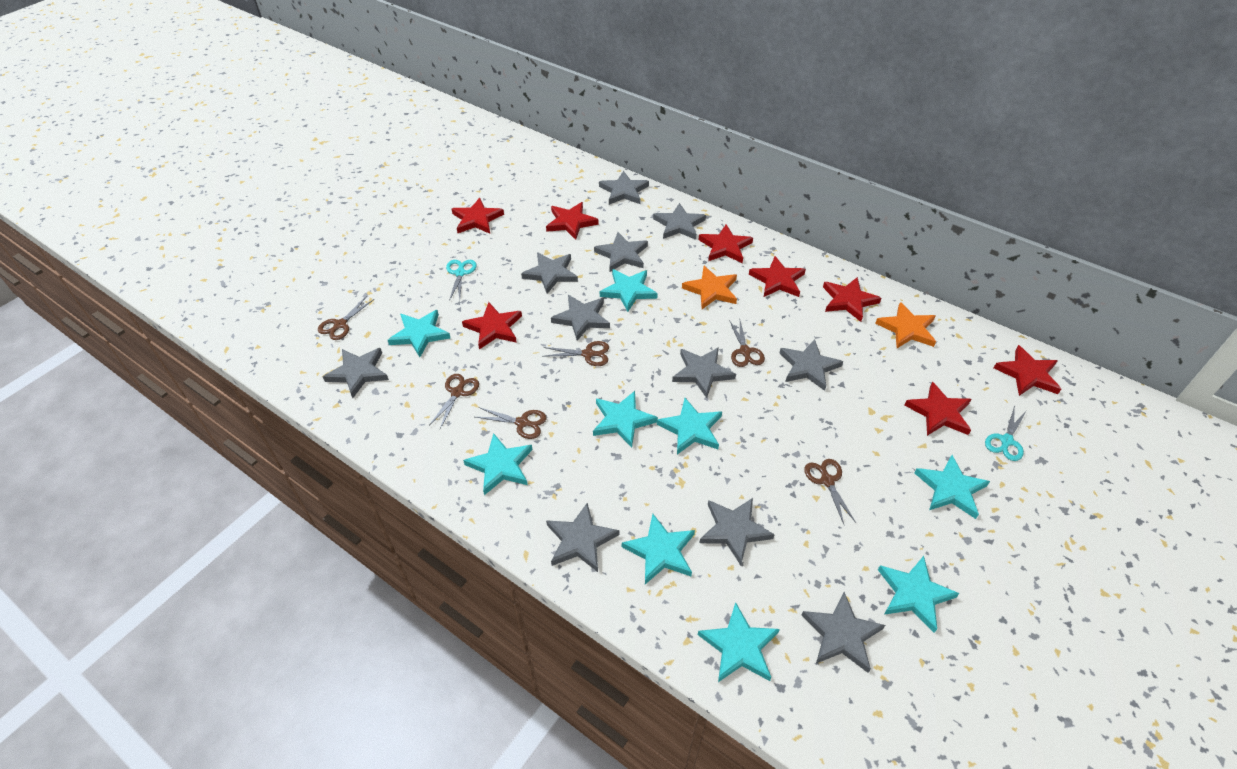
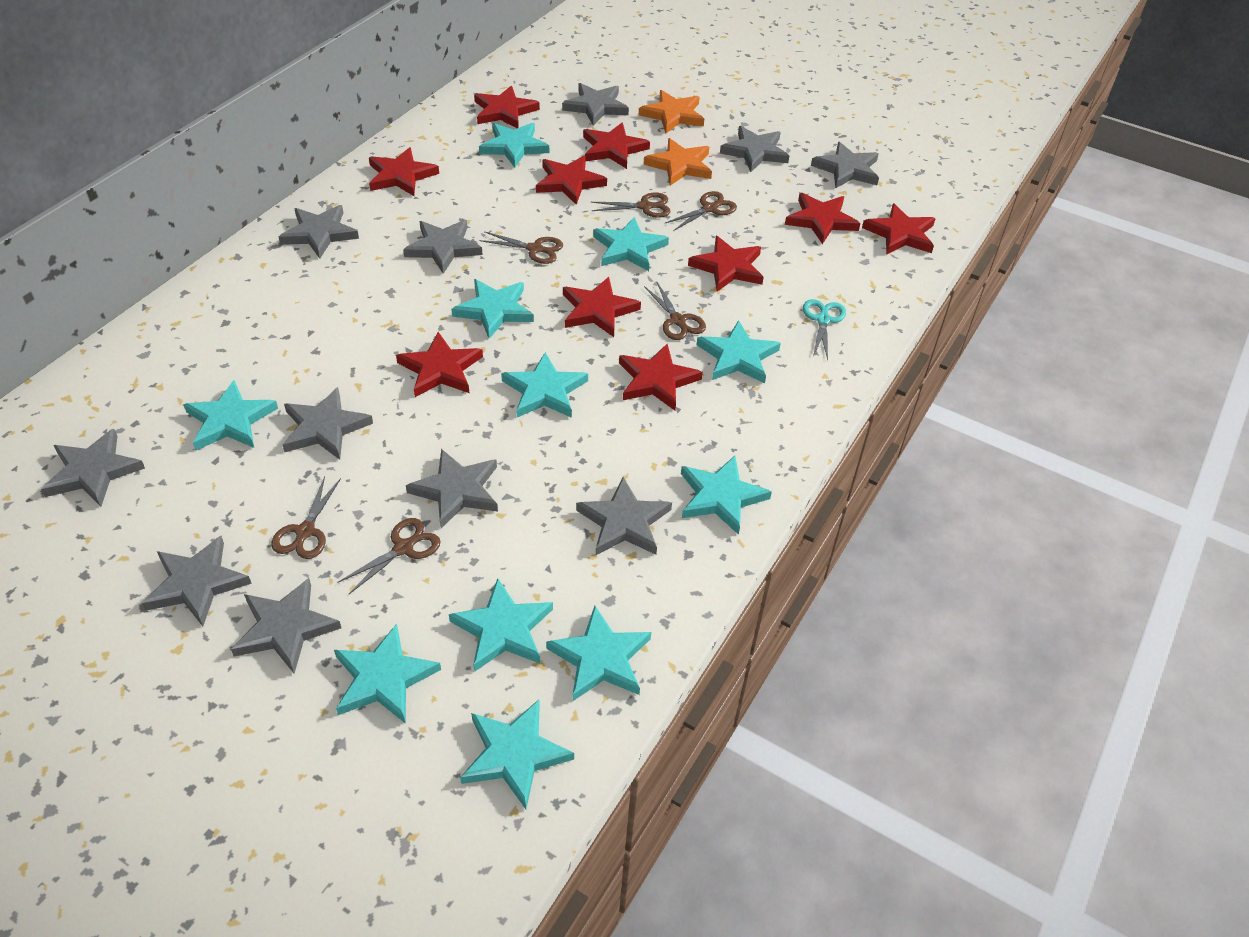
red star: [452,198,504,234] [462,302,522,350] [546,202,598,240] [698,224,753,263] [749,256,806,297] [823,277,882,322] [904,382,971,436] [994,345,1061,396] = 8 -> [369,147,439,196] [396,332,483,397] [474,86,540,128] [536,156,607,205] [563,277,641,337] [583,123,650,169] [619,344,703,410] [688,236,764,292] [785,193,860,244] [862,203,936,255] = 10
turquoise scissors: [446,260,477,301] [985,405,1027,461] = 2 -> [803,299,846,360] = 1
turquoise star: [388,310,450,357] [463,433,532,495] [593,391,658,448] [600,269,658,312] [622,514,695,584] [657,398,722,454] [698,602,780,682] [878,556,959,633] [914,455,990,519] = 9 -> [183,380,278,450] [334,624,441,724] [449,578,553,672] [451,279,534,339] [460,700,574,809] [479,123,549,168] [501,352,588,418] [546,606,651,701] [593,217,669,271] [681,456,772,535] [697,320,781,384] = 11

